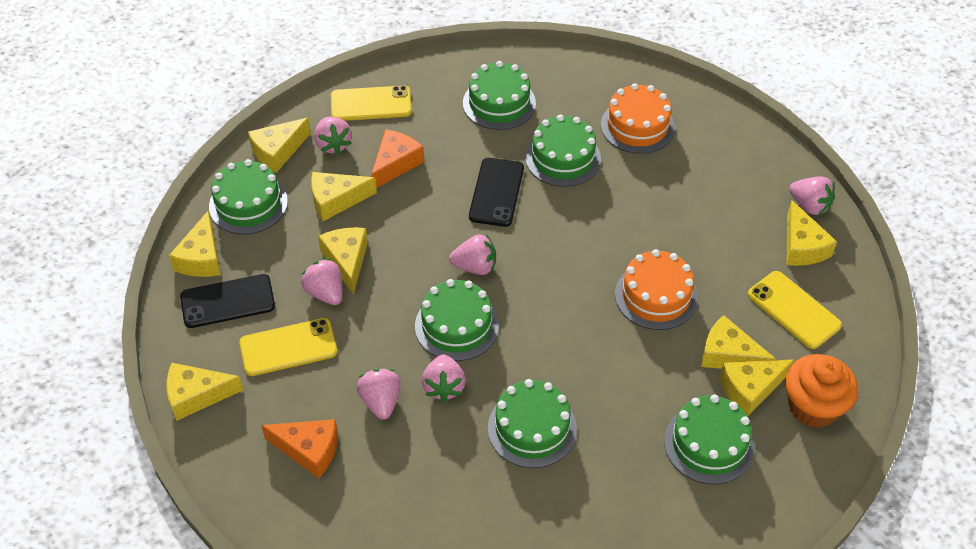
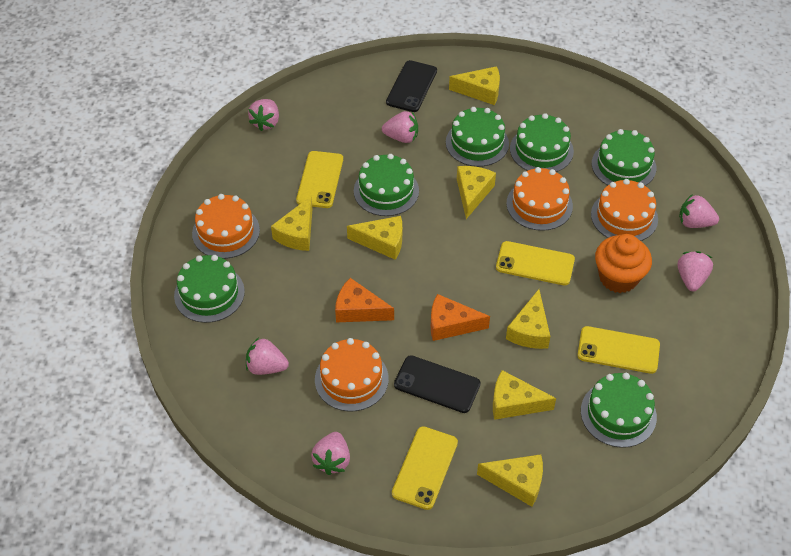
orange cake: [601,83,675,154] [615,249,698,330] = 2 -> [192,194,260,259] [315,338,389,411] [506,167,573,231] [591,179,658,241] = 4
yellow cheese: [167,363,243,421] [169,211,221,277] [248,118,311,173] [311,172,377,221] [318,227,368,295] [701,315,776,369] [720,360,794,417] [787,200,837,266] = 8 -> [271,196,313,251] [347,216,402,260] [449,66,500,105] [457,166,496,219] [477,454,543,507] [493,370,556,420] [506,289,550,349] = 7
yellow phone: [239,318,337,376] [331,85,412,121] [748,271,842,349] = 3 -> [296,151,343,208] [392,427,458,510] [496,241,575,285] [577,326,660,374] = 4

